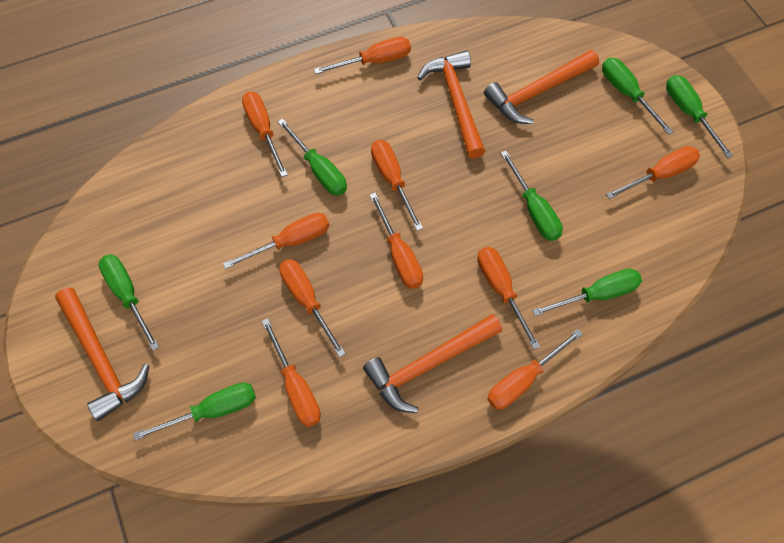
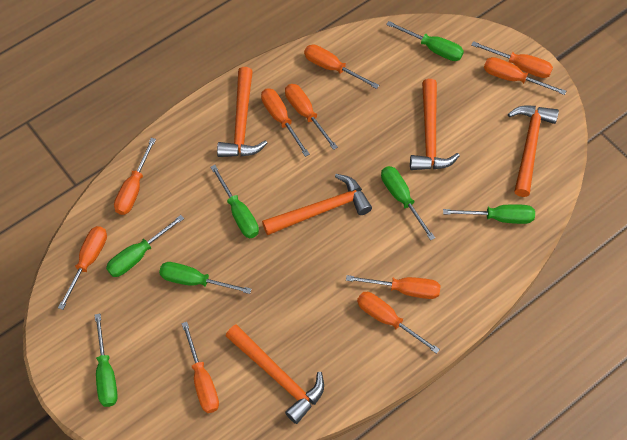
orange hammer: [55,287,149,421] [363,314,502,413] [417,50,486,159] [484,50,599,124] = 4 -> [217,67,267,157] [226,324,324,424] [262,174,372,235] [410,79,460,170] [508,105,559,197] = 5

